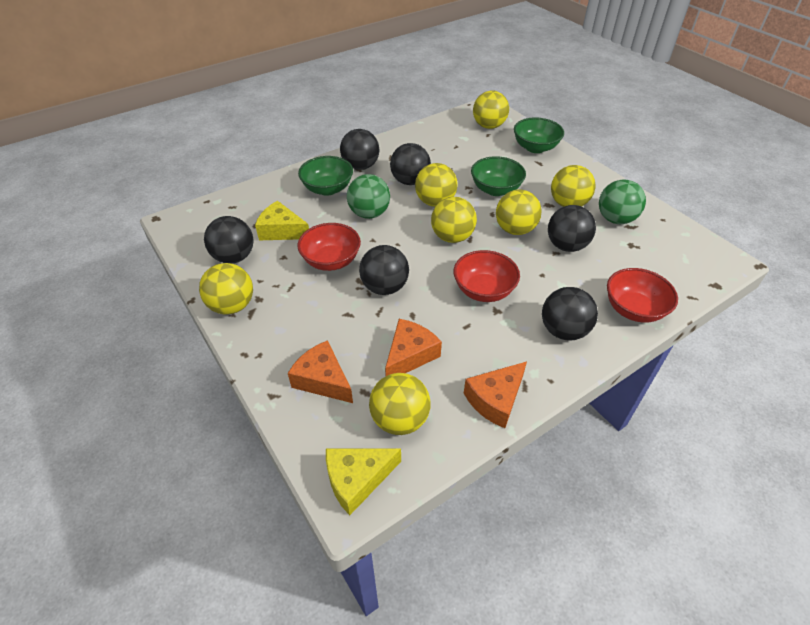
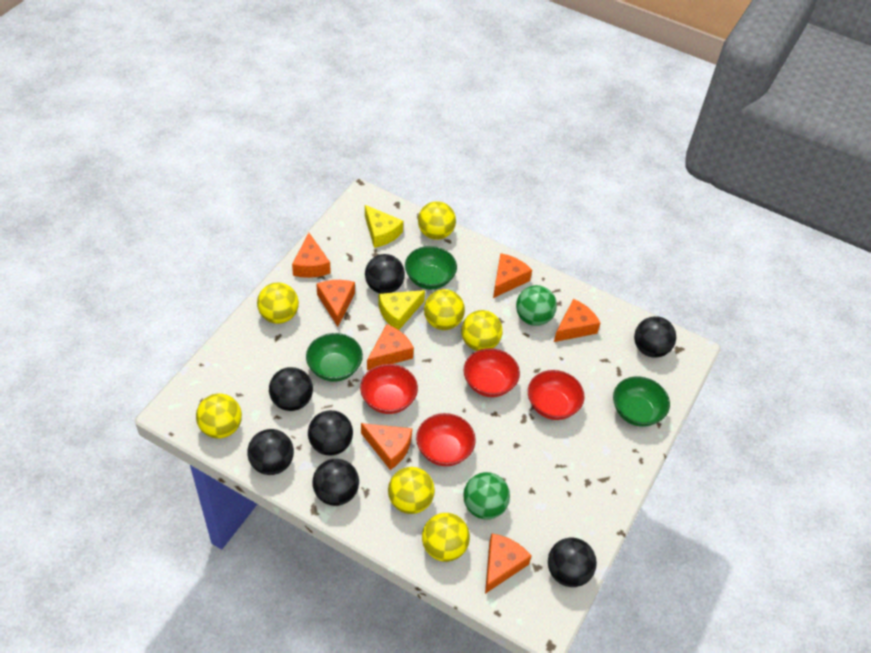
black ball: [204,216,254,264] [340,129,380,170] [359,245,409,295] [390,143,431,185] [542,287,598,341] [548,205,596,252] = 6 -> [247,429,294,475] [269,367,313,411] [308,410,353,456] [312,459,359,506] [365,254,405,294] [548,538,597,587] [634,316,676,358] = 7
orange cheese: [288,340,353,403] [385,319,442,376] [464,362,527,428] = 3 -> [292,233,331,278] [316,280,355,327] [361,423,412,470] [367,324,414,370] [485,533,531,594] [493,253,532,298] [554,299,600,342] = 7
red bowl: [297,223,361,271] [454,250,520,302] [607,268,678,323] = 3 -> [360,364,418,414] [416,413,476,466] [464,348,520,397] [528,370,584,420] = 4

